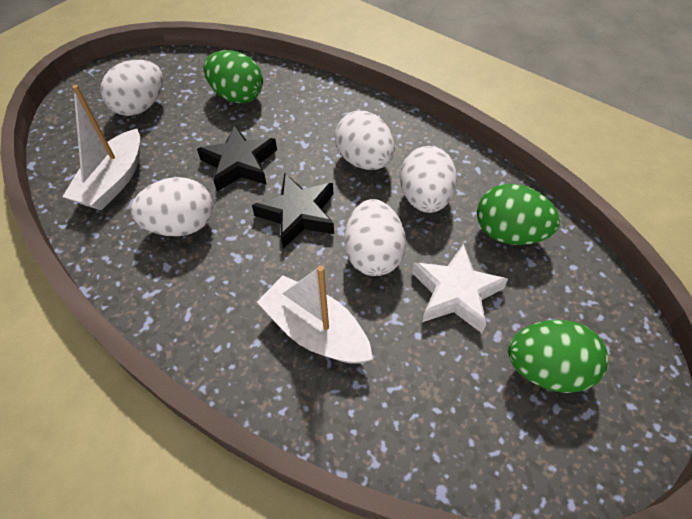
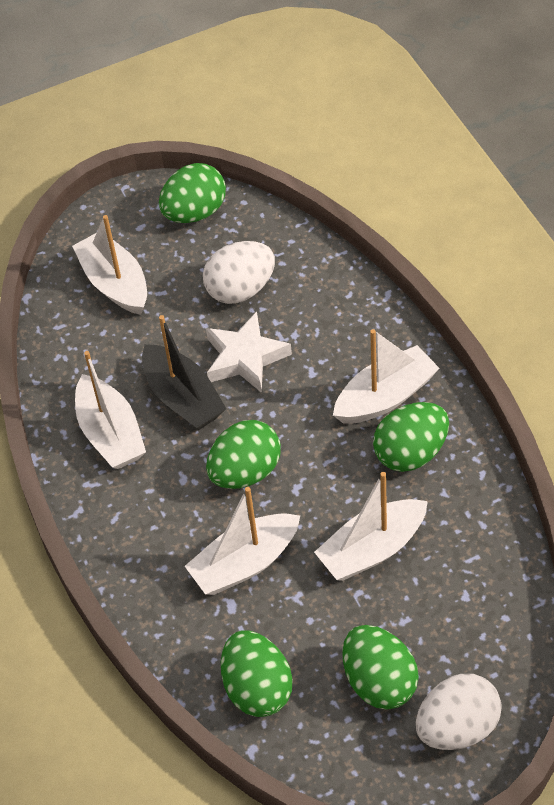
black boat: none = 0 -> [142,315,226,430] = 1
black star: [197,125,277,191] [252,173,334,249] = 2 -> none = 0
green egg: [203,50,263,103] [477,184,560,245] [508,320,608,393] = 3 -> [159,163,226,223] [206,420,281,489] [221,630,293,717] [342,625,419,709] [373,402,449,472] = 5
white boat: [63,85,140,210] [257,265,373,364] = 2 -> [72,215,147,315] [75,351,146,469] [185,487,300,595] [314,472,428,581] [333,329,440,424] = 5
white egg: [100,60,163,116] [131,177,213,236] [335,111,395,170] [344,199,406,276] [400,146,457,213] = 5 -> [203,241,275,304] [416,674,502,750] = 2

